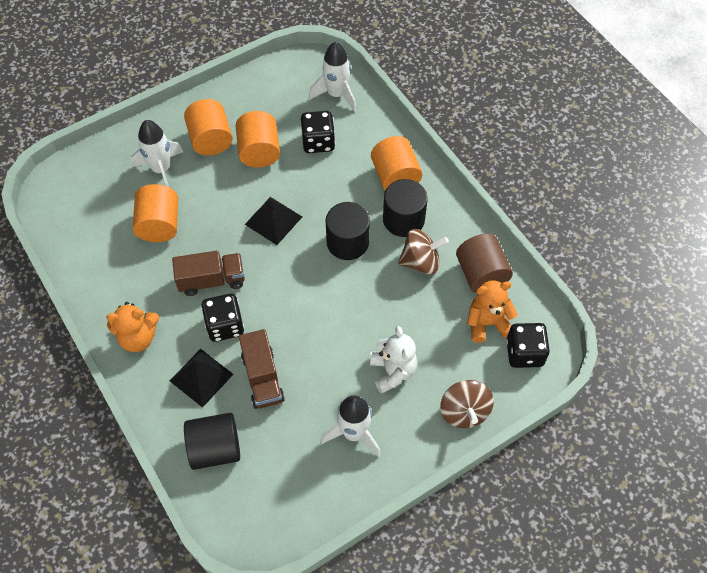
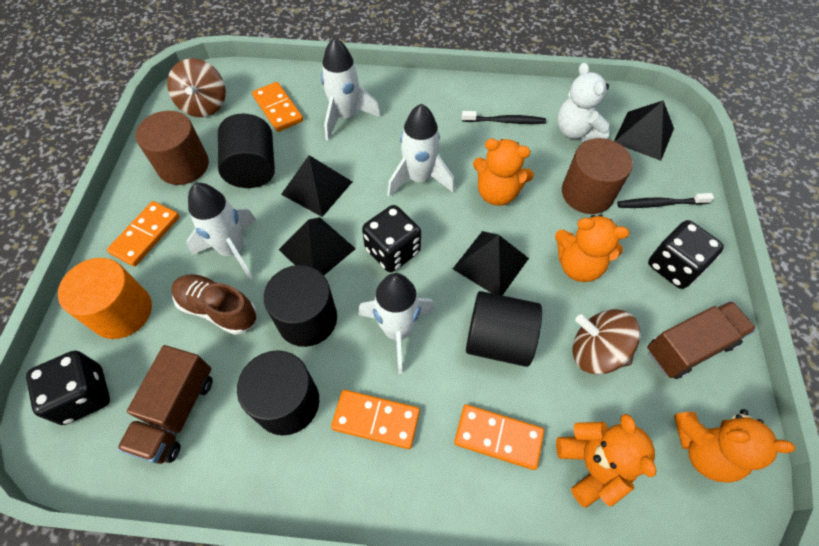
black cylinder: [184,413,240,470] [325,202,370,260] [383,179,428,237] = 3 -> [218,114,275,188] [237,350,319,435] [264,265,337,347] [466,291,542,367] = 4
black pyramid: [170,349,234,408] [245,197,302,245] = 2 -> [279,217,356,275] [281,155,352,217] [453,231,529,296] [614,100,674,161] = 4
black toothbrush: none = 0 -> [462,111,546,124] [617,193,714,208] = 2
brown cylinder: [456,234,513,293] = 1 -> [136,111,209,185] [562,138,633,214] = 2
brown shoe: none = 0 -> [172,274,257,335] = 1
orange cylinder: [133,184,178,242] [184,99,233,156] [236,111,280,167] [371,136,422,190] = 4 -> [58,258,152,339] = 1
orange domino: none = 0 -> [107,201,180,267] [252,82,303,132] [331,390,420,449] [454,404,544,470] = 4
orange teddy bear: [106,302,159,352] [467,281,518,343] = 2 -> [473,139,534,206] [555,214,629,282] [556,414,656,508] [674,409,795,482] = 4
white rocket: [131,120,183,187] [309,42,356,112] [320,395,381,457] = 3 -> [187,183,256,280] [321,37,381,140] [358,273,435,374] [387,104,455,197] = 4

